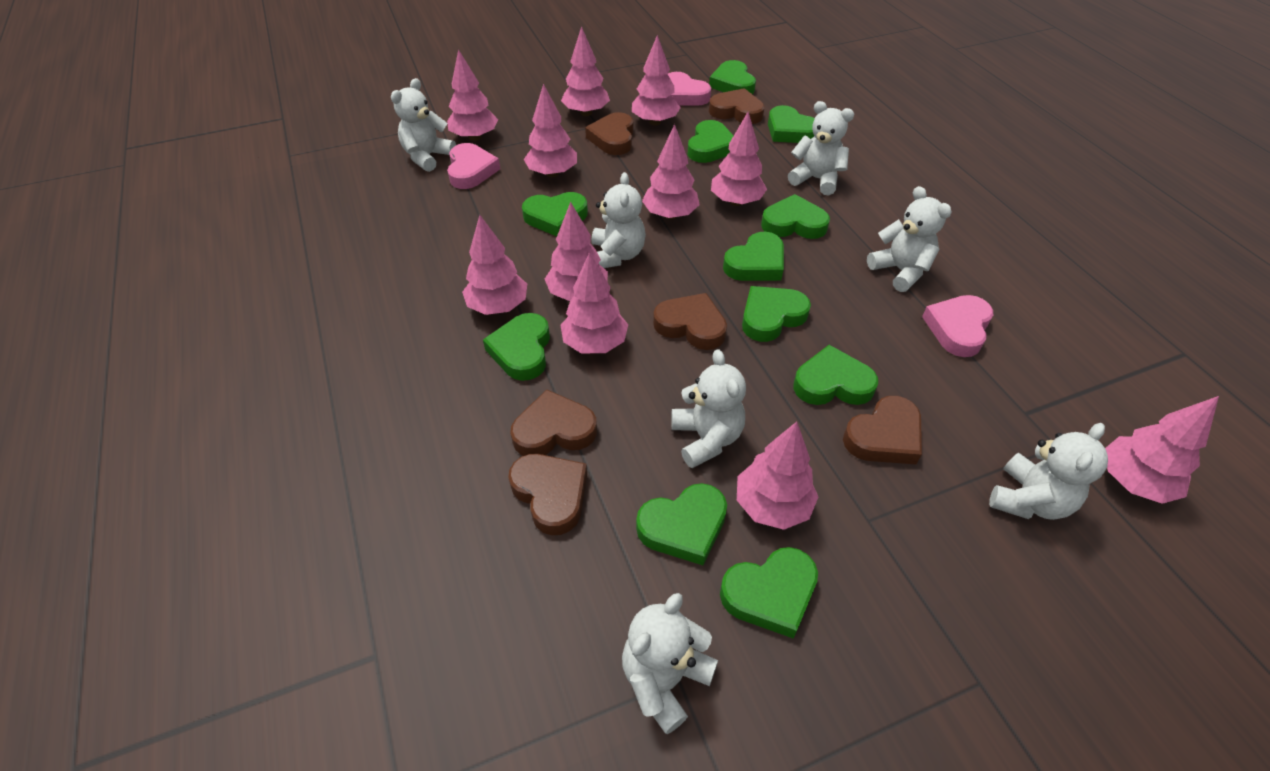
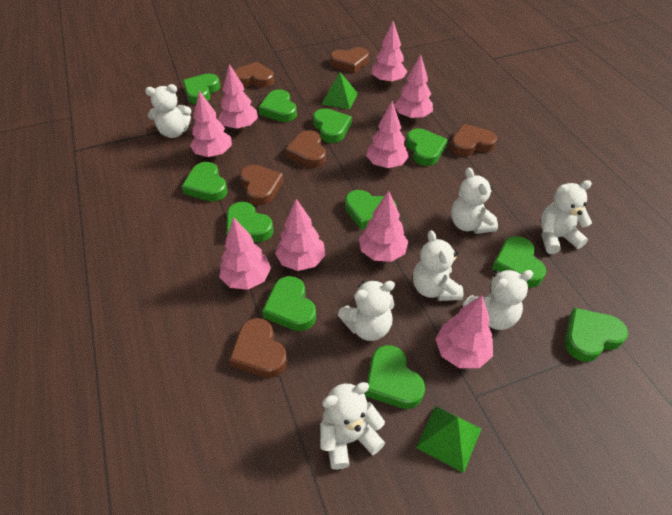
green pyramid: none = 0 -> [321,72,358,110] [416,406,481,473] = 2
pink heart: [447,143,500,189] [668,72,711,106] [922,295,993,357] = 3 -> none = 0
pink tree: [447,49,498,141] [462,215,527,315] [524,84,577,177] [545,202,608,301] [560,252,628,353] [561,26,610,116] [632,35,681,125] [642,124,700,219] [711,112,767,206] [737,422,818,530] [1105,396,1219,504] = 11 -> [190,91,232,157] [218,64,258,130] [219,217,271,290] [275,199,325,271] [359,190,408,262] [366,101,409,168] [372,21,407,84] [394,54,433,120] [436,295,493,368] = 9

